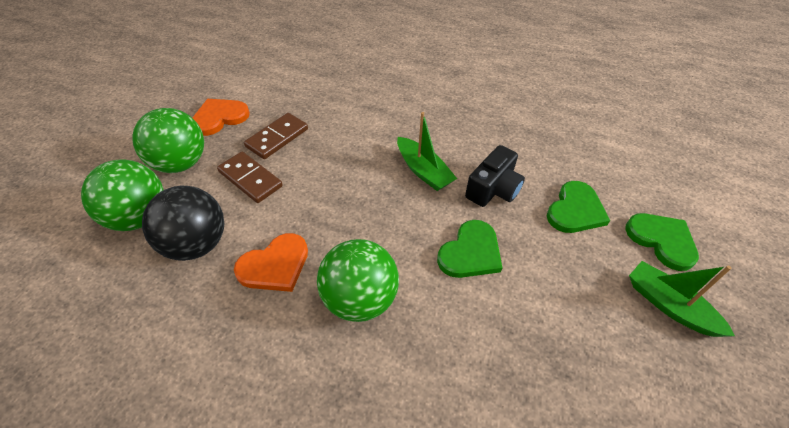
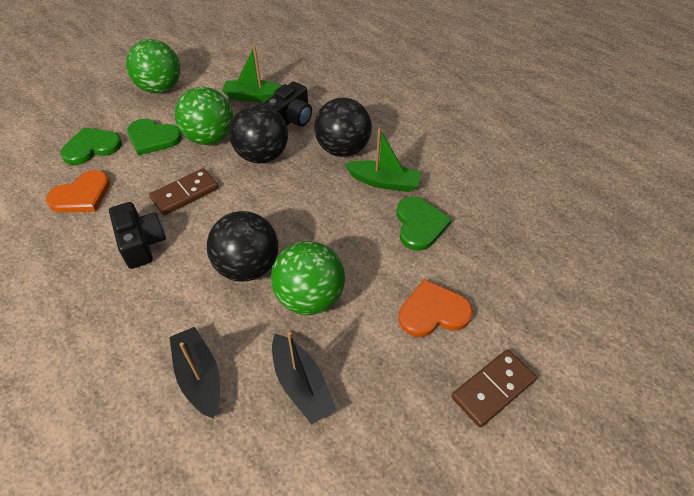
black ball: [142,186,224,261] = 1 -> [207,211,278,282] [229,104,288,164] [314,98,372,157] = 3
black boat: none = 0 -> [169,327,220,419] [272,332,337,424] = 2
black camera: [465,145,525,207] = 1 -> [109,202,166,269] [263,81,312,127] = 2

